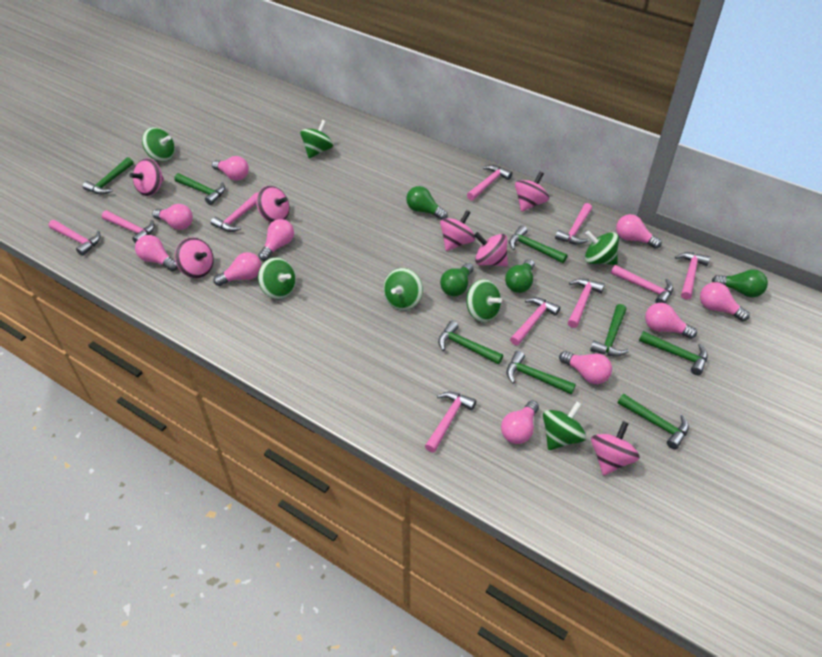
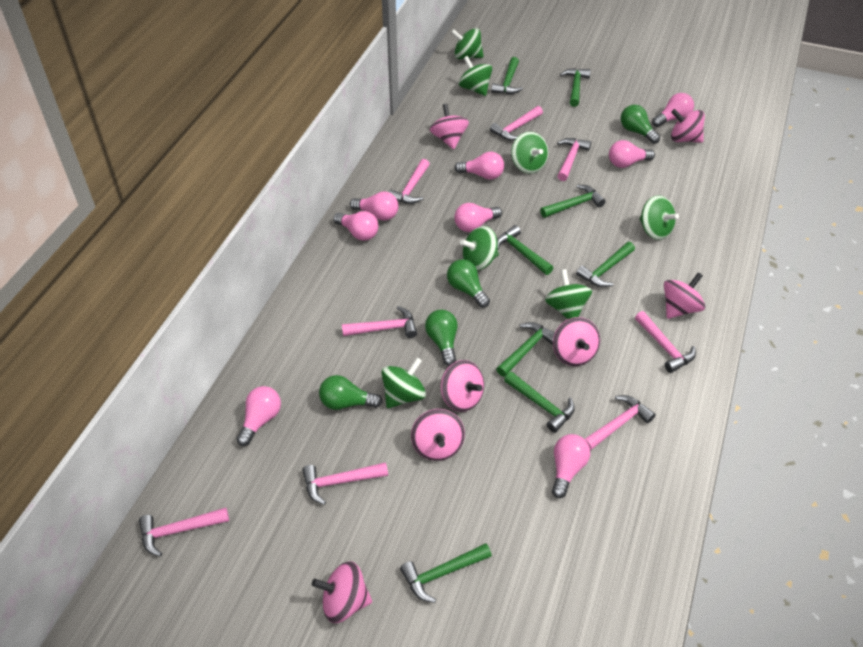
pink hammer: [48,220,100,256] [102,211,155,243] [211,193,258,232] [425,392,476,453] [467,165,512,201] [510,297,560,346] [555,203,592,245] [568,278,605,328] [611,265,673,303] [675,252,710,300] = 10 -> [139,508,229,557] [302,462,388,505] [342,306,417,338] [389,159,430,204] [490,106,543,141] [557,138,591,181] [585,395,656,451] [635,311,696,373] = 8
pink light bulb: [135,235,178,271] [152,204,193,230] [212,156,249,181] [213,252,261,286] [258,219,294,261] [501,400,539,444] [559,351,612,384] [616,214,662,248] [645,303,697,339] [700,282,750,321] = 10 -> [237,386,281,446] [333,211,379,241] [350,191,399,221] [454,152,504,180] [454,203,502,232] [552,434,590,498] [609,140,655,168] [652,93,694,127] = 8

